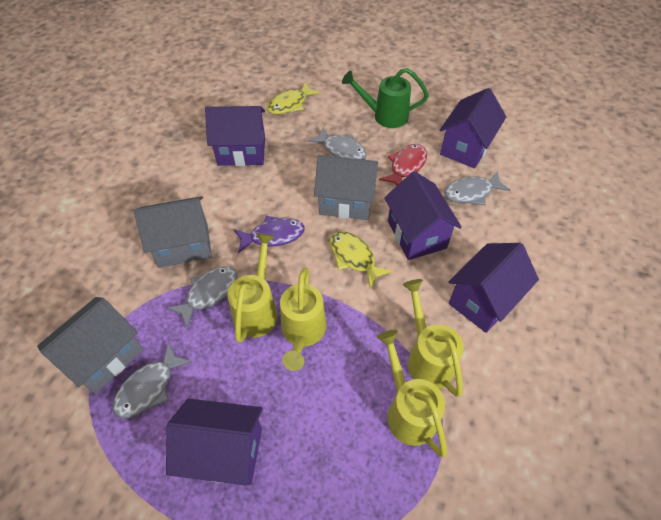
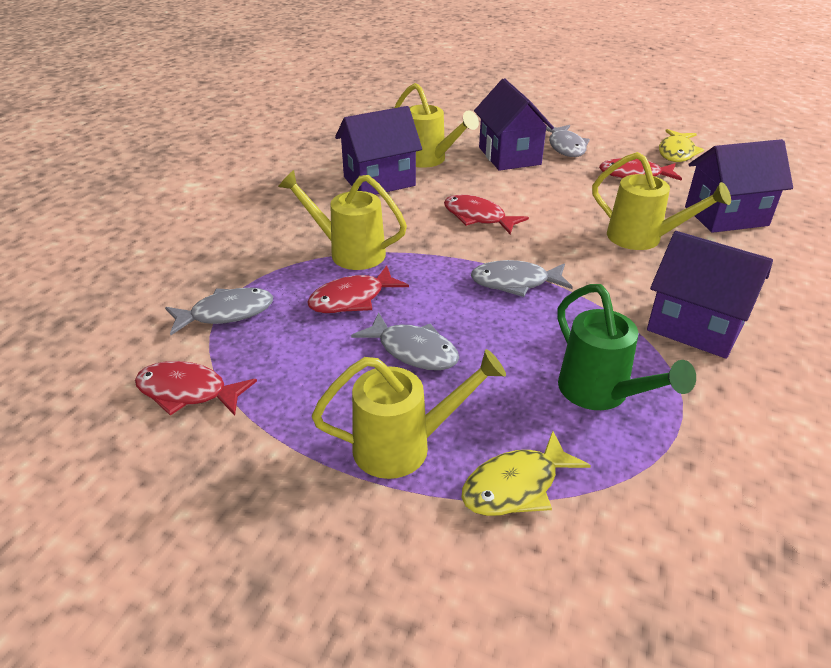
grey house: [37,297,143,394] [134,196,212,268] [314,155,378,220] = 3 -> none = 0
purple fish: [234,216,305,253] = 1 -> none = 0
purple house: [166,398,263,486] [205,106,265,166] [384,171,462,260] [440,88,506,169] [448,243,539,333] = 5 -> [335,106,422,195] [474,78,554,171] [647,231,773,359] [685,139,793,233] = 4
red fish: [379,144,427,185] = 1 -> [135,361,257,416] [307,266,409,313] [444,195,529,234] [599,158,682,181] = 4

